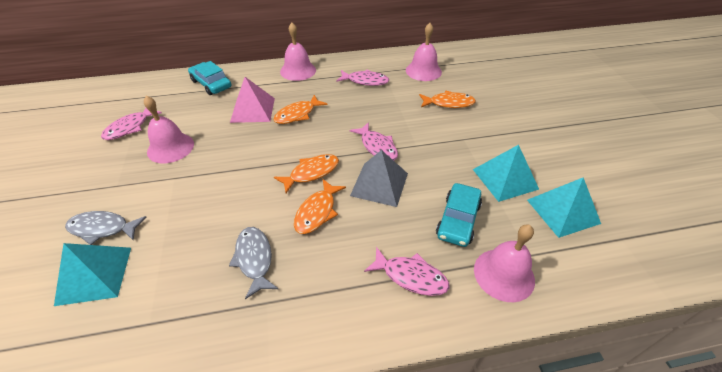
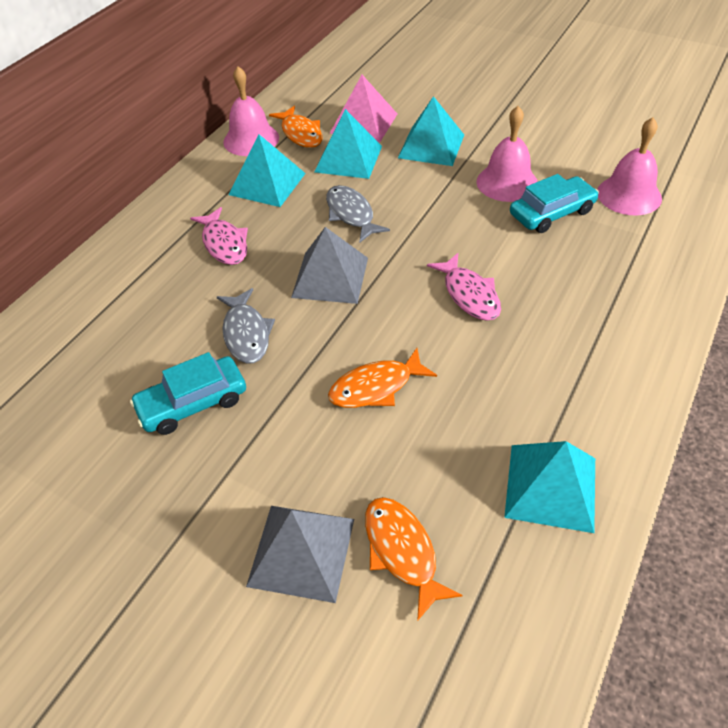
grey pyramid: [350,150,408,207] = 1 -> [246,506,354,603] [291,227,368,304] = 2
orange fish: [273,95,328,124] [274,154,339,193] [294,179,346,234] [419,91,476,108] = 4 -> [269,106,322,148] [328,348,437,408] [365,497,463,621] = 3
pink bell: [144,96,194,163] [280,23,316,81] [406,23,442,81] [474,225,535,302] = 4 -> [223,66,279,156] [476,106,538,202] [597,117,662,215] = 3
pink fish: [101,108,162,140] [336,70,389,86] [349,122,398,161] [364,247,449,296] = 4 -> [190,207,248,265] [427,253,501,321] = 2
turquoise pyramid: [54,243,131,306] [473,145,539,202] [527,177,601,238] = 3 -> [228,134,306,207] [314,109,382,179] [398,96,464,166] [504,441,595,533] = 4

